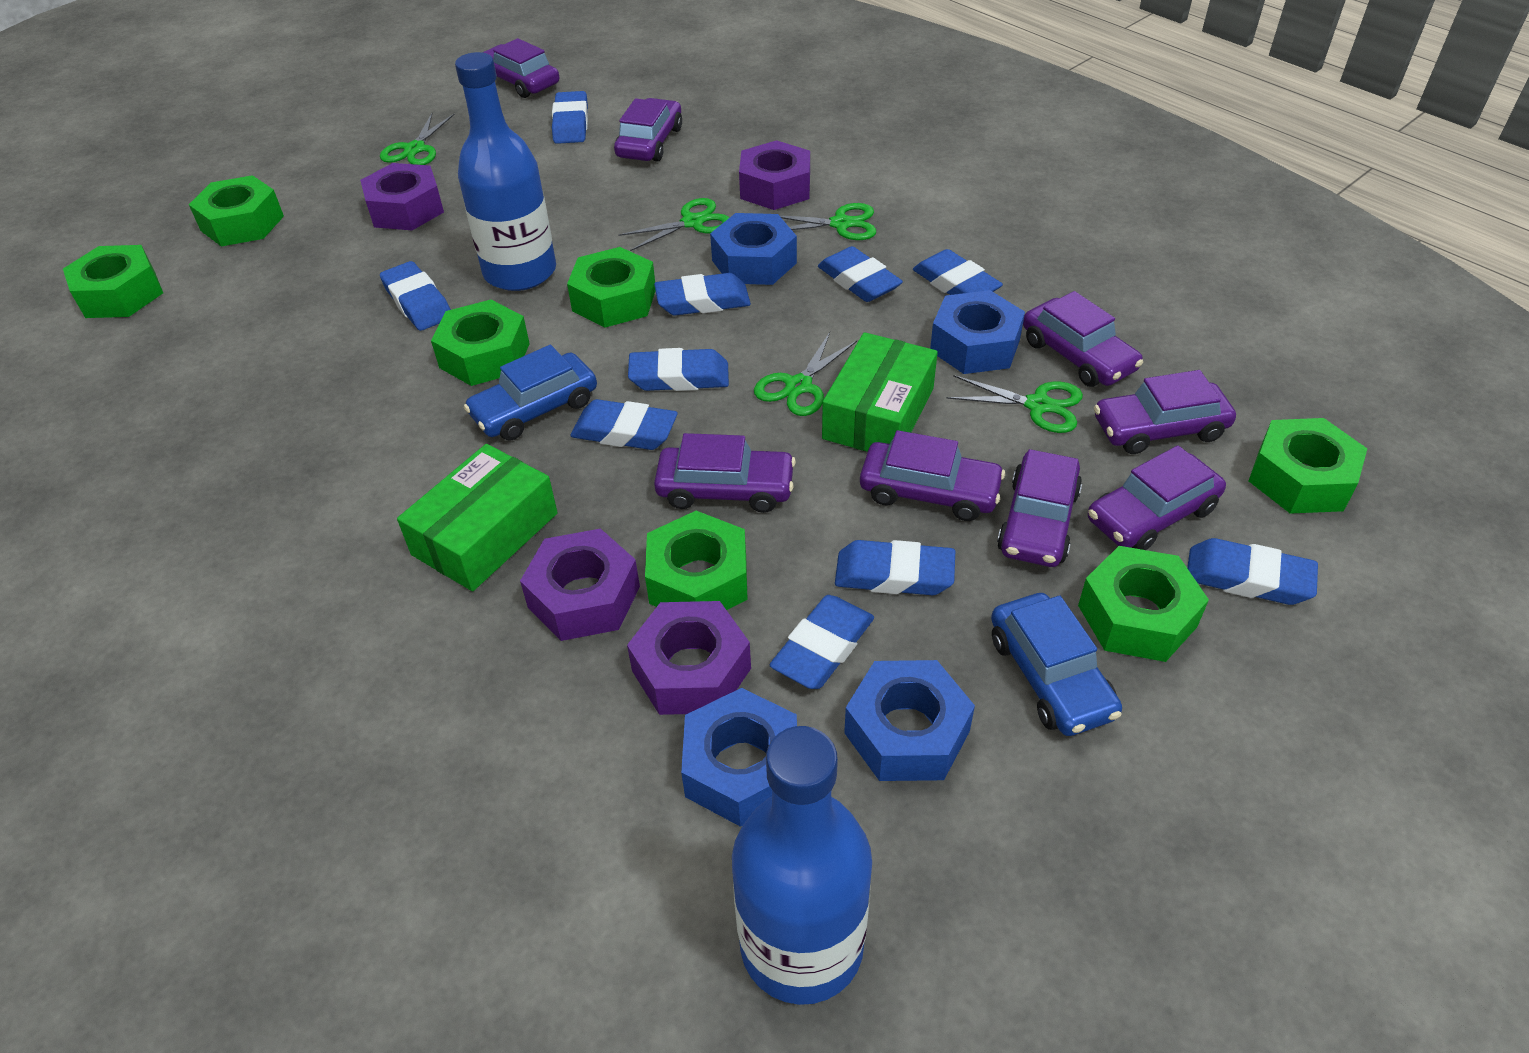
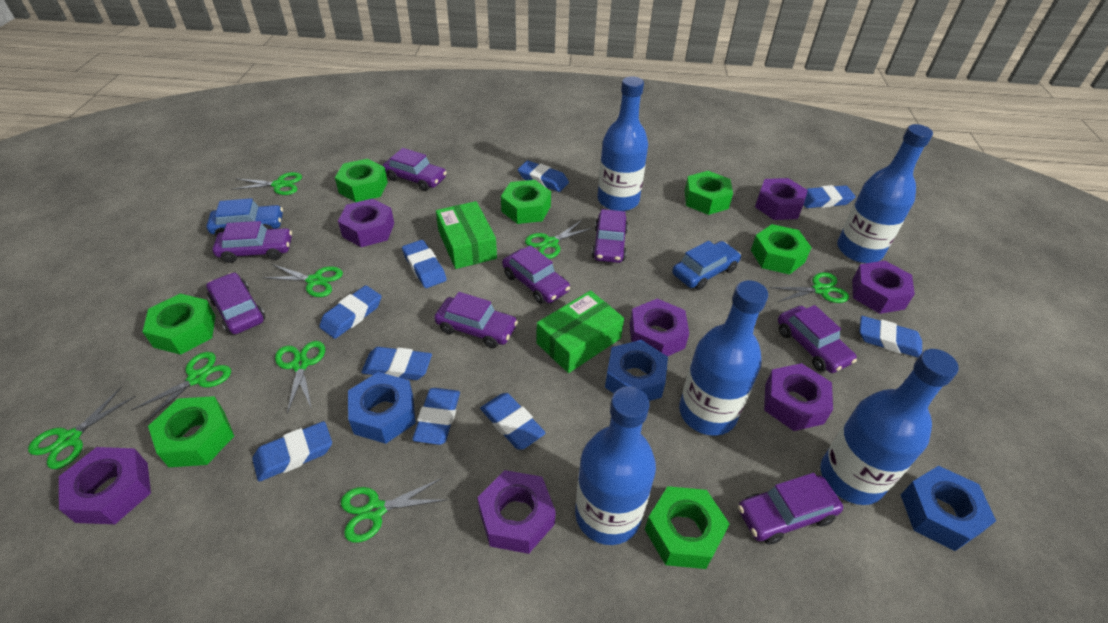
blue bottle: [455,52,556,291] [732,726,872,1005] = 2 -> [575,386,656,545] [597,76,648,211] [679,280,768,436] [821,349,959,505] [837,124,933,263] = 5
blue eraser: [380,261,451,331] [552,91,588,144] [570,399,678,450] [628,348,729,391] [654,273,751,315] [770,595,874,689] [818,246,903,302] [835,540,955,595] [913,249,1003,295] [1187,538,1318,605] = 10 -> [252,421,332,482] [319,285,382,339] [361,347,432,380] [402,240,447,288] [412,388,460,445] [480,393,545,450] [518,160,569,192] [804,185,856,208] [859,316,922,358] = 9
blue nut: [681,688,797,827] [710,213,797,285] [844,660,975,781] [930,290,1025,374] = 4 -> [348,372,416,444] [605,340,668,401] [901,466,996,551] = 3
green scissors: [380,113,455,165] [618,198,730,251] [754,332,857,416] [779,203,876,240] [946,375,1083,433] = 5 -> [28,387,136,469] [131,352,231,424] [231,172,302,195] [262,264,343,297] [275,341,325,414] [341,478,446,542] [525,220,593,259] [769,272,849,303] = 8
purple nut: [360,163,444,230] [520,529,640,641] [627,601,751,715] [739,140,810,210] = 4 -> [59,447,151,524] [338,198,394,247] [477,470,556,554] [630,299,689,356] [755,178,808,220] [764,363,833,431] [852,261,915,314] = 7

